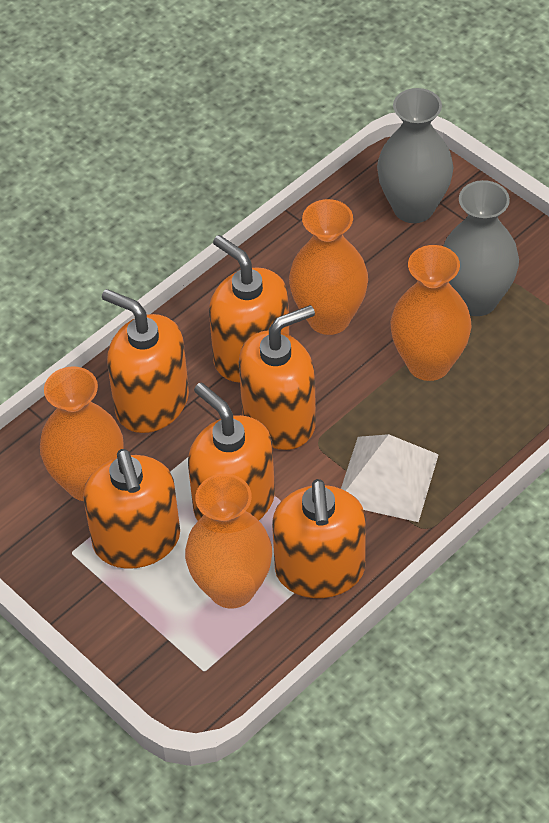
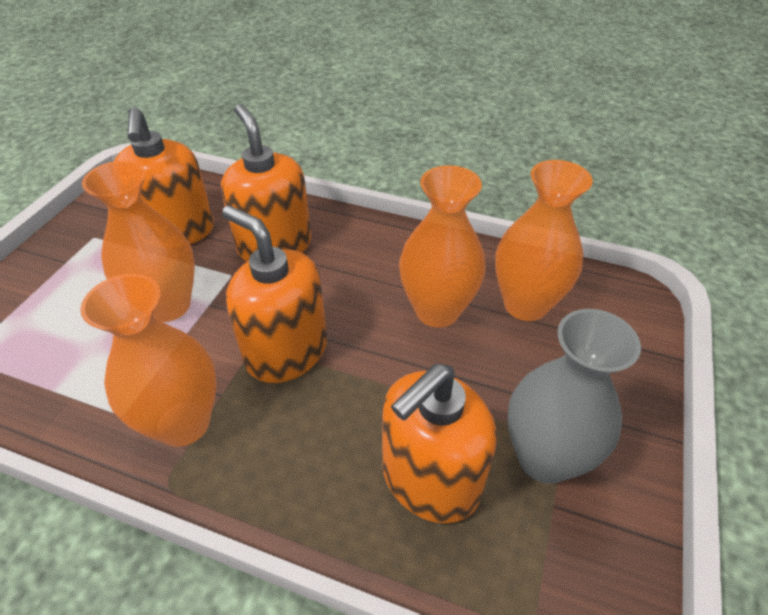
grey vase: [377,88,453,223] [443,180,519,316] = 2 -> [508,309,641,484] = 1
orange soap dispenser: [83,449,180,569] [102,289,189,433] [188,383,275,521] [209,235,290,383] [239,305,316,450] [272,479,366,598] = 6 -> [114,107,214,244] [221,104,311,262] [222,205,327,383] [382,364,497,523] = 4
white pyramid: [341,434,439,522] = 1 -> none = 0

